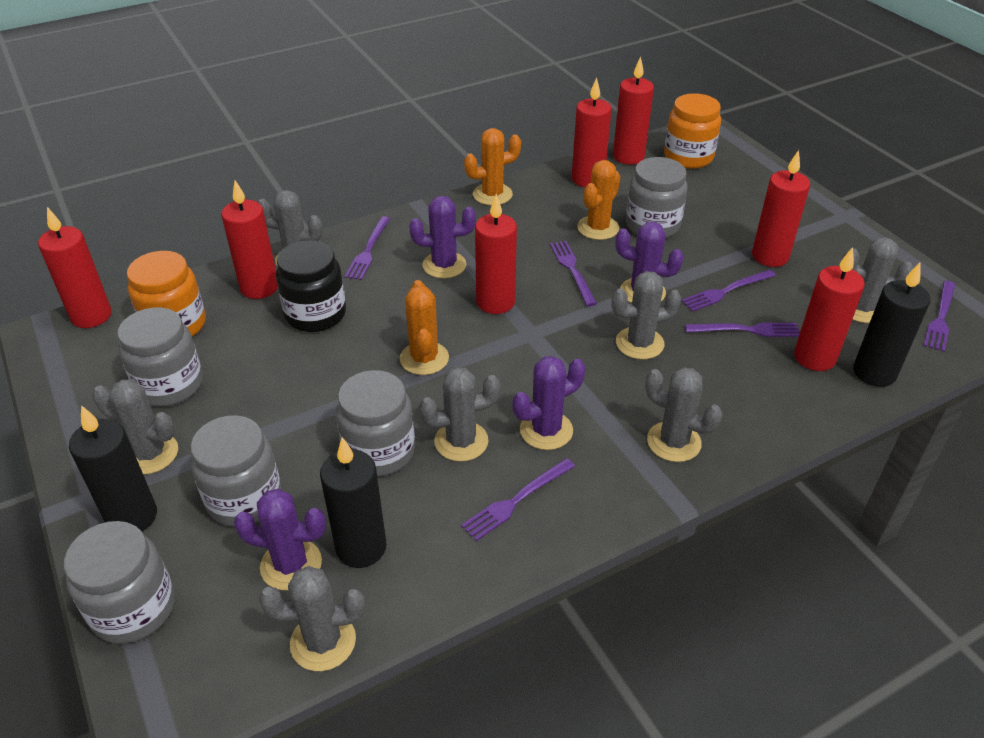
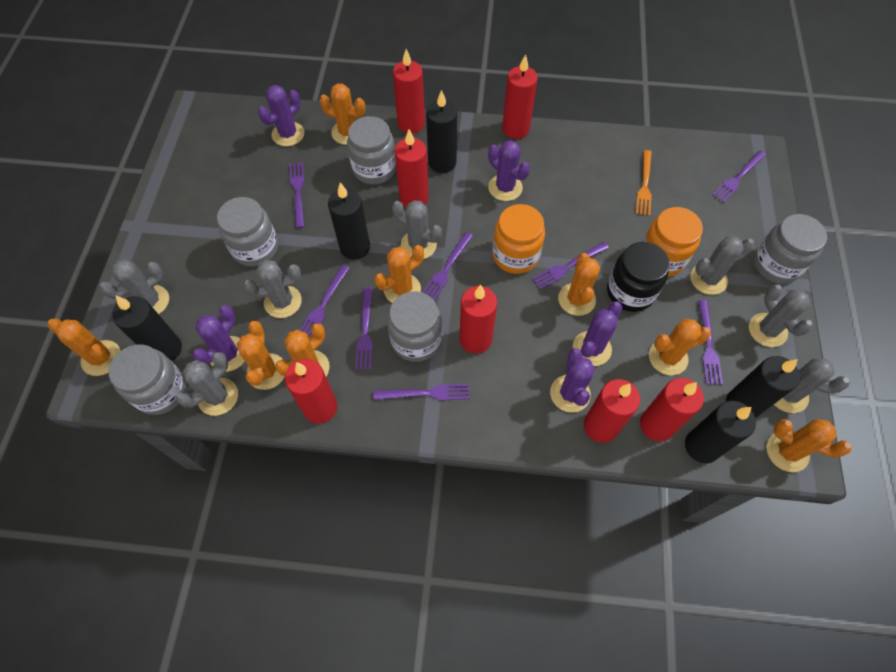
black candle: [69,405,157,531] [320,437,386,568] [853,262,930,387] = 3 -> [113,296,182,361] [328,183,370,260] [426,90,457,173] [685,401,756,463] [726,356,800,418] = 5
orange cactus: [400,280,449,375] [464,128,521,205] [577,160,621,240] = 3 -> [48,319,121,376] [237,321,285,390] [275,323,330,376] [319,83,366,145] [374,245,424,303] [558,253,600,316] [649,319,711,375] [767,419,852,472] = 8
orange fork: none = 0 -> [636,150,652,216] = 1
purple cactus: [234,489,326,590] [409,196,476,278] [513,356,585,450] [615,222,684,303] = 4 -> [193,305,245,372] [258,85,304,146] [488,140,530,201] [550,348,595,413] [573,302,622,366] = 5
purple fork: [345,216,390,280] [461,458,575,541] [550,241,597,306] [681,270,776,312] [685,323,800,337] [924,281,955,352] = 6 -> [289,162,305,228] [300,265,349,337] [355,287,373,370] [373,383,470,401] [422,232,473,301] [532,242,609,290] [698,300,723,385] [712,150,766,203] = 8

